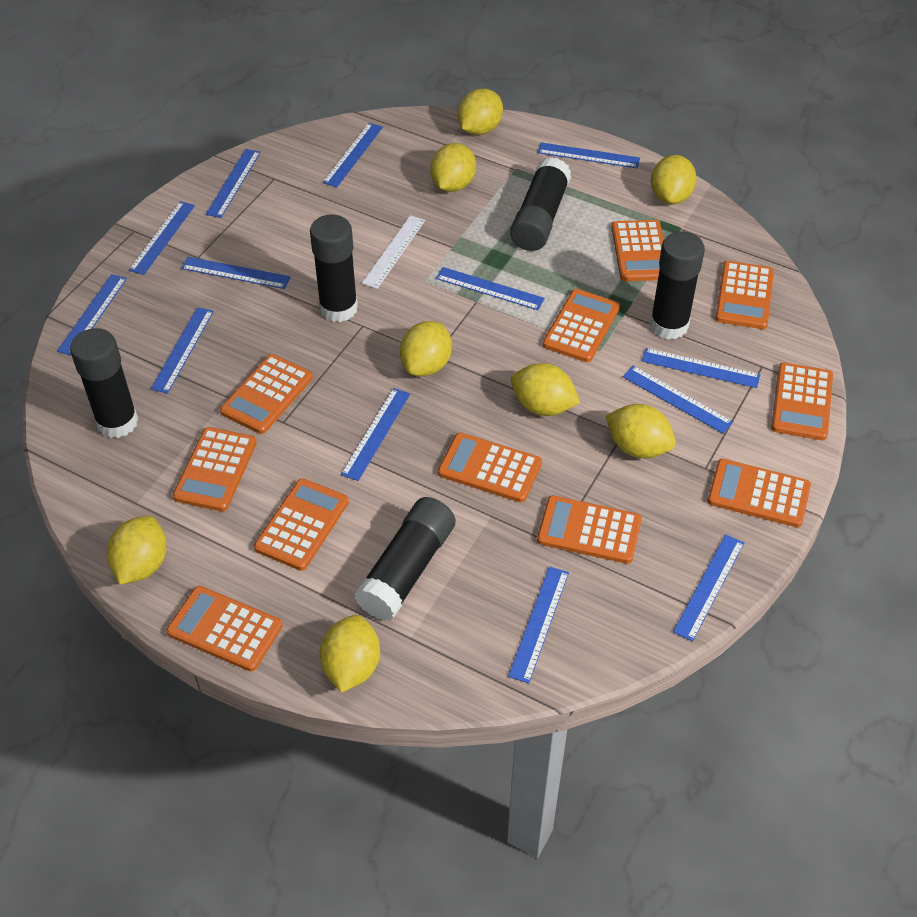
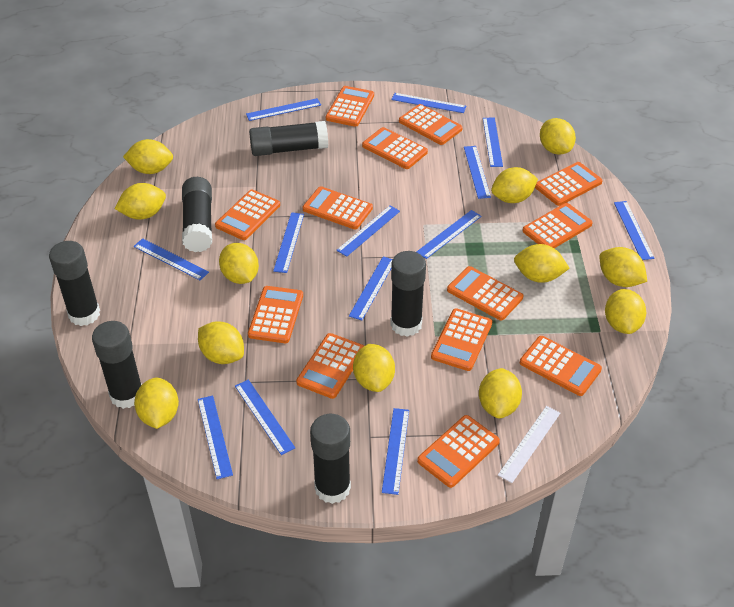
black glue stick: [70,328,138,438] [310,214,358,322] [354,497,455,621] [510,157,571,251] [650,232,705,339] = 5 -> [49,241,100,326] [92,321,142,409] [182,177,212,252] [249,121,328,156] [310,414,351,504] [391,251,426,337] = 6
orange calculator: [166,586,283,671] [173,427,257,511] [220,354,313,434] [254,478,349,571] [438,433,542,502] [537,496,642,564] [543,289,620,362] [612,220,664,281] [708,459,811,528] [715,261,774,329] [771,363,833,440] = 11 -> [215,190,280,240] [248,286,303,343] [296,333,364,399] [303,186,373,229] [326,86,374,127] [362,127,428,169] [399,104,463,145] [417,415,500,488] [431,309,492,371] [447,266,523,321] [520,336,602,396] [523,203,593,248] [535,162,603,206] = 13
yellow lemon: [107,516,167,584] [320,615,380,693] [400,321,452,376] [430,143,476,192] [458,89,503,135] [511,363,580,416] [605,404,676,458] [651,155,697,204] = 8 -> [115,183,166,220] [123,139,173,174] [134,377,179,429] [198,322,244,364] [219,243,259,284] [353,344,395,392] [479,368,522,418] [491,167,538,203] [514,244,570,283] [540,118,576,155] [600,247,647,287] [605,289,646,334] = 12

